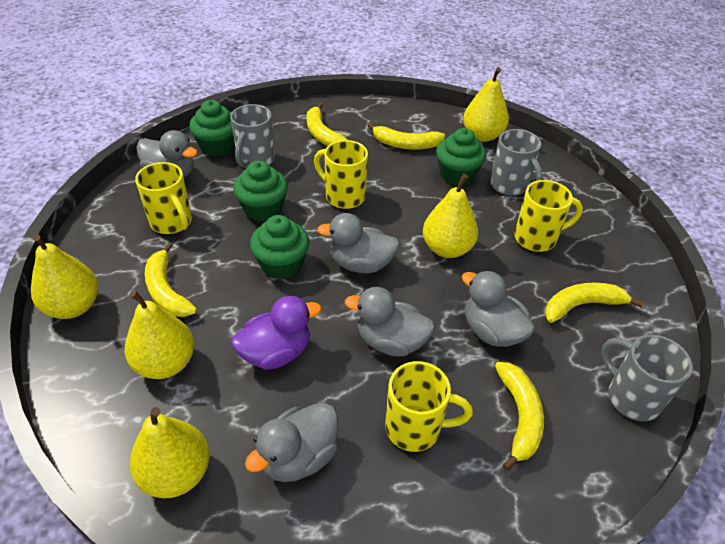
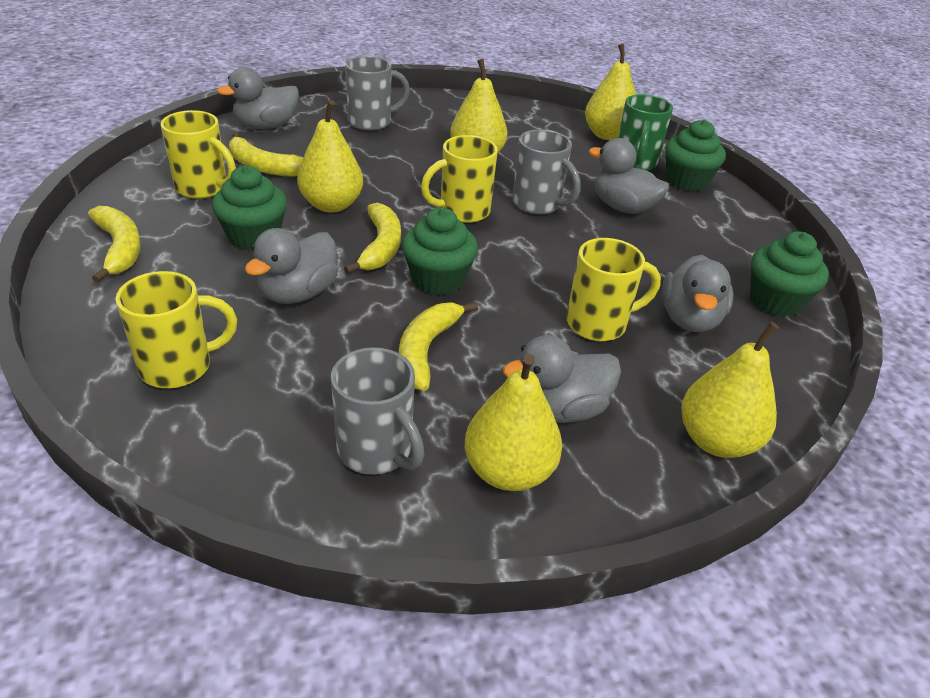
green mug: none = 0 -> [618,94,673,171] = 1
purple duck: [232,296,321,370] = 1 -> none = 0
yellow banana: [145,242,197,317] [307,102,347,146] [367,122,445,150] [495,362,544,471] [545,282,644,323] = 5 -> [88,206,141,283] [229,132,303,177] [344,203,401,274] [399,302,478,391] = 4

